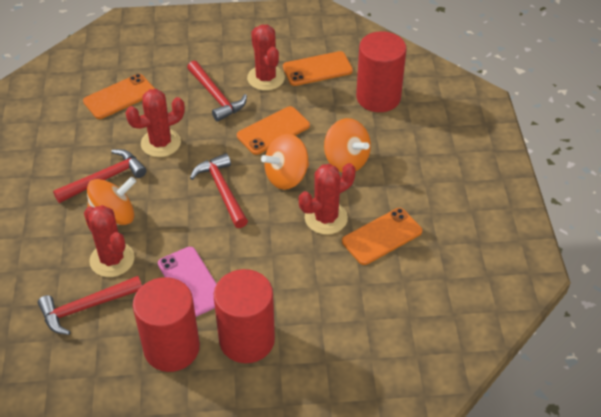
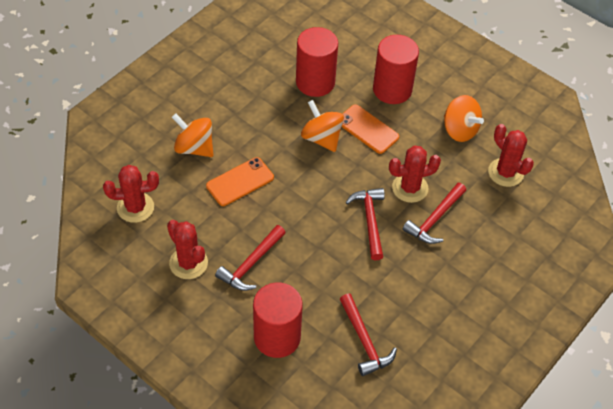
orange phone: [83,74,155,119] [237,106,310,155] [283,51,353,86] [342,208,422,265] = 4 -> [206,157,274,206] [342,104,399,154] = 2
pink phone: [158,247,217,317] = 1 -> none = 0

